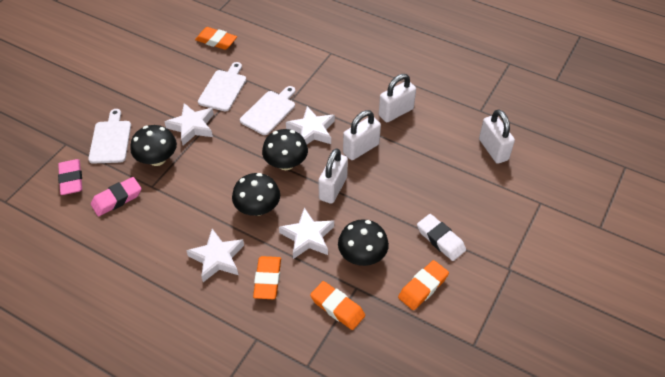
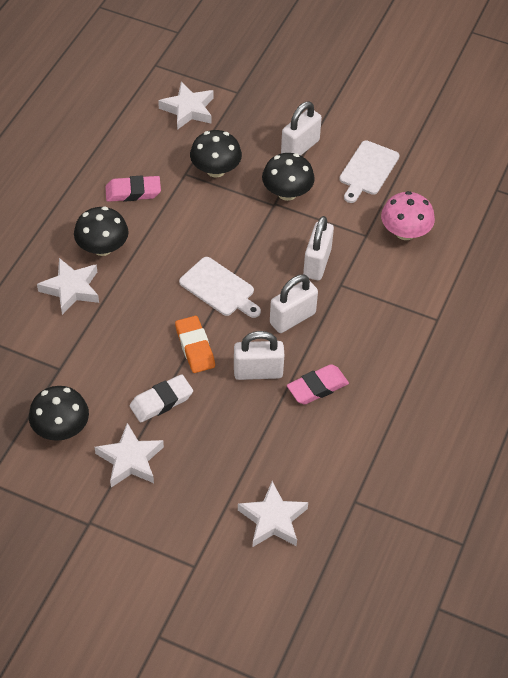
orange eraser: [195,27,237,50] [253,256,281,299] [310,281,365,330] [398,260,449,310] = 4 -> [175,316,215,373] = 1
pink mushroom: none = 0 -> [381,191,435,240] = 1
white cutting board: [88,109,131,164] [198,62,246,111] [240,86,295,135] = 3 -> [179,257,261,318] [339,140,400,203] = 2

